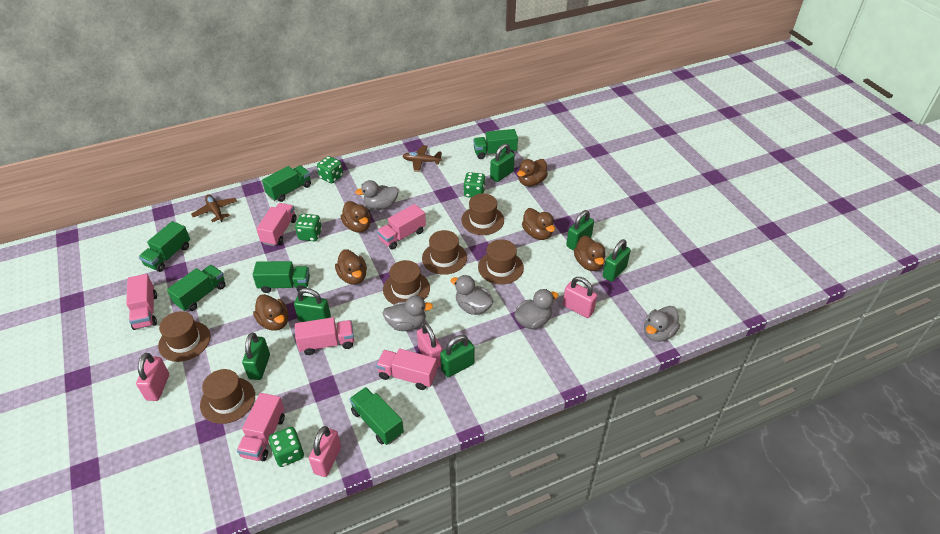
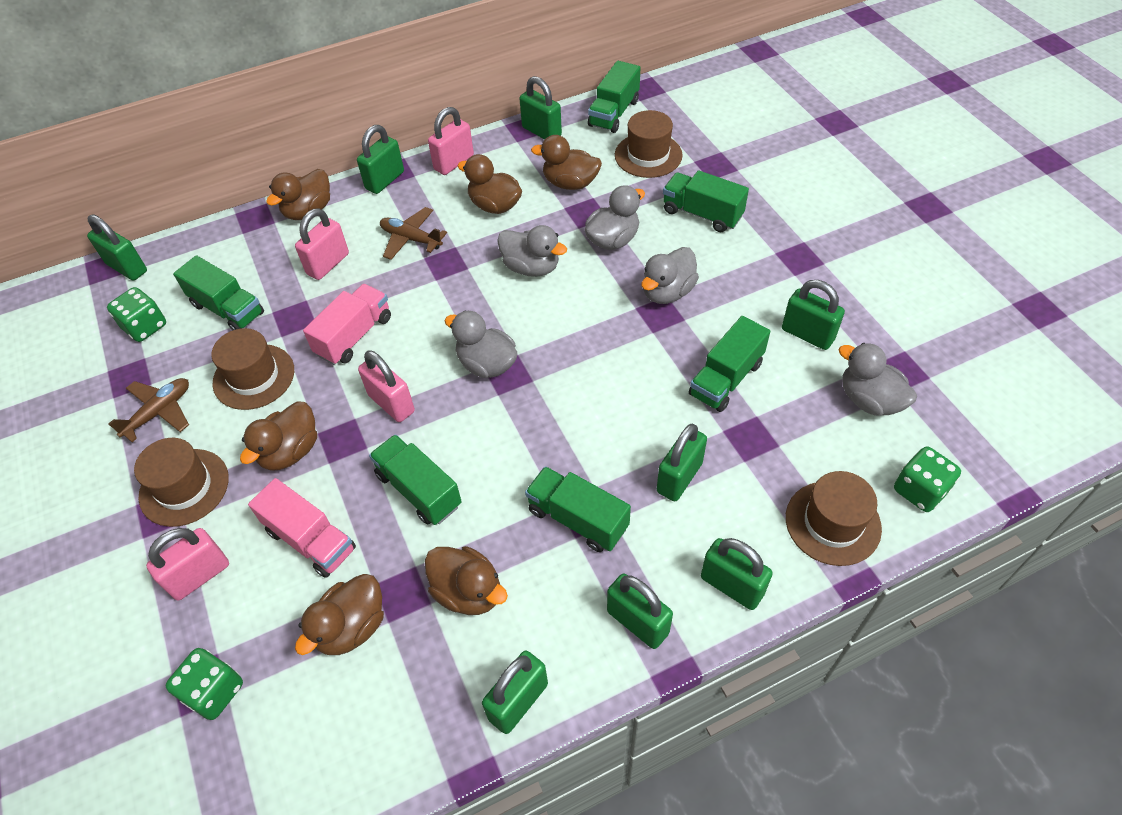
brown hat: [158,311,210,362] [200,369,255,424] [383,260,430,304] [422,230,467,275] [461,194,504,235] [478,239,524,284] = 6 -> [134,438,229,527] [211,328,294,410] [615,110,683,178] [786,471,882,566] = 4
green dice: [269,427,304,467] [295,214,322,241] [317,156,343,183] [463,172,486,198] = 4 -> [107,287,166,342] [166,648,243,720] [894,447,961,512] = 3
green padlock: [242,332,270,380] [294,288,331,322] [440,335,475,377] [490,144,515,182] [566,210,594,251] [603,239,631,282] = 6 -> [87,214,147,281] [357,125,404,194] [482,651,548,734] [519,76,562,140] [607,574,673,649] [657,424,707,501] [701,538,773,610] [782,280,845,350] = 8
pink truck: [126,274,157,330] [237,393,285,461] [256,203,297,246] [295,317,354,355] [376,349,437,390] [377,204,426,250] = 6 -> [248,478,356,578] [303,284,391,365] = 2

